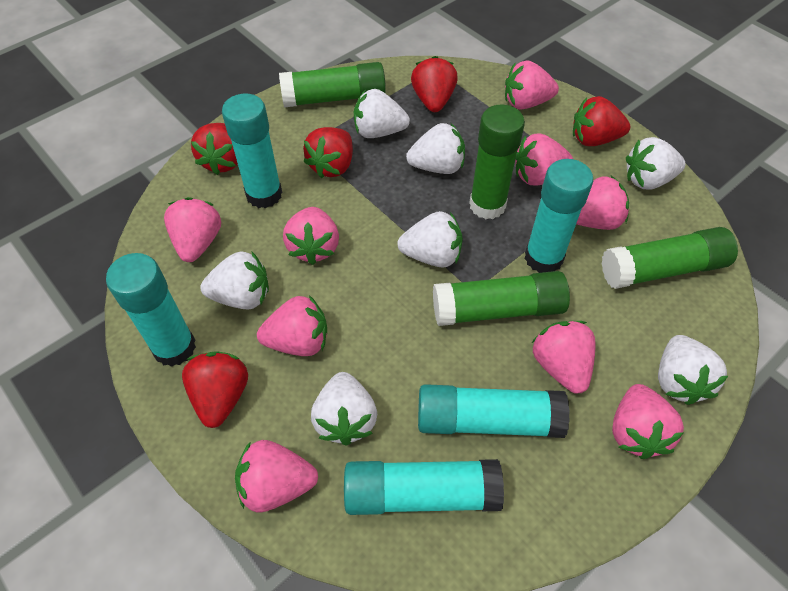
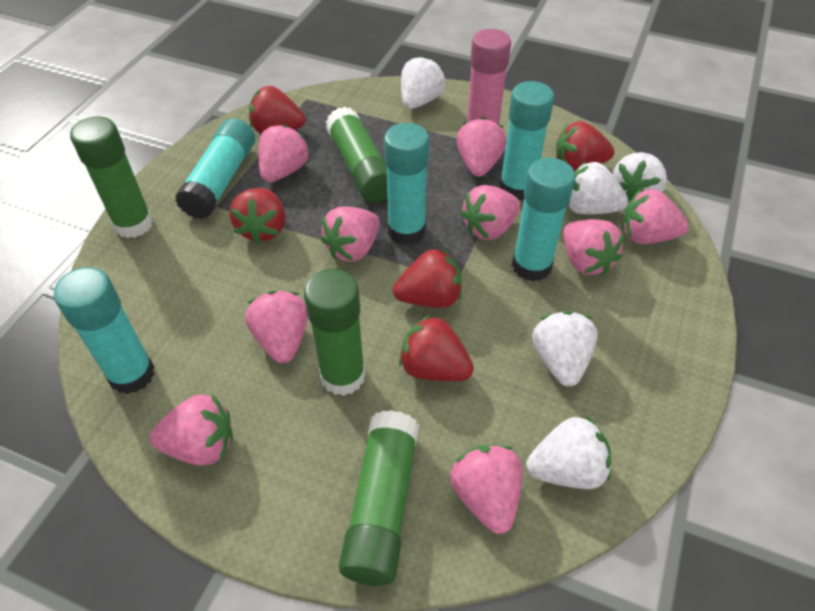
pink glue stick: none = 0 -> [466,29,511,124] = 1
white strawberry: [200,251,269,310] [311,372,377,446] [354,89,410,138] [397,211,463,268] [406,123,465,174] [626,137,686,189] [658,335,728,405] = 7 -> [401,56,445,109] [526,416,611,489] [532,311,598,387] [568,162,628,214] [613,152,667,204] = 5

